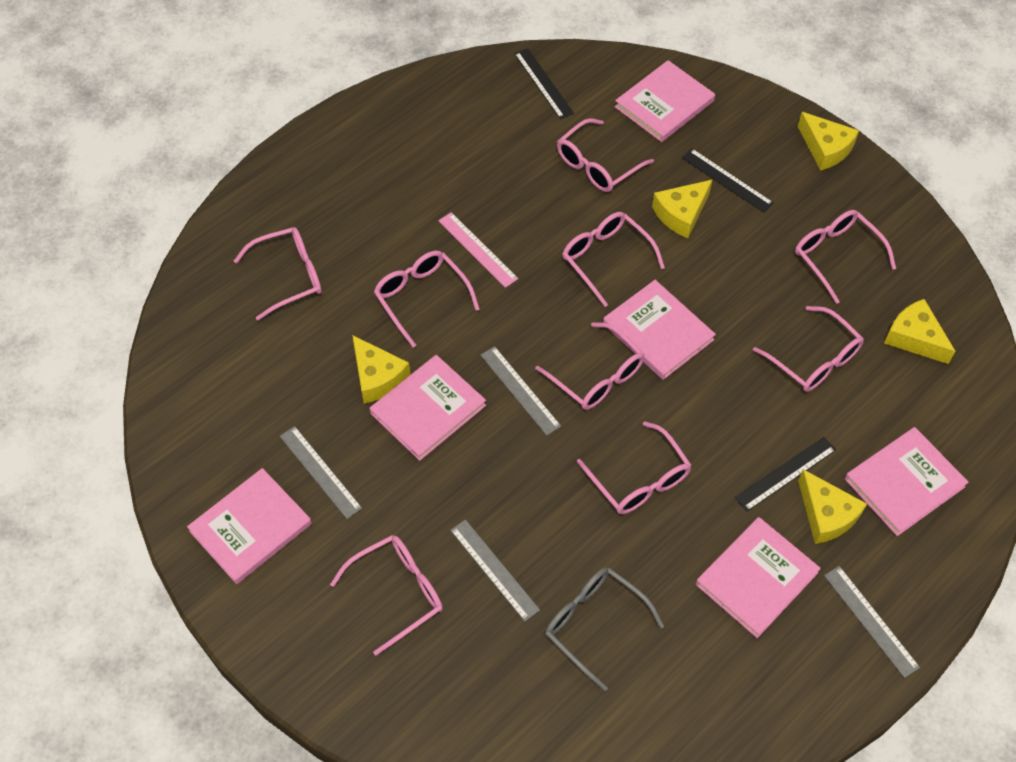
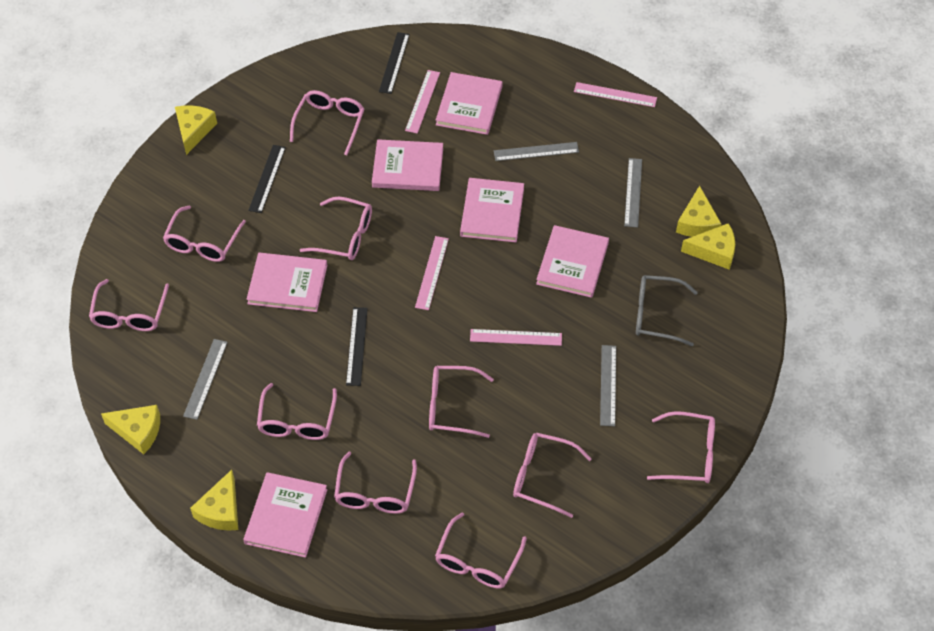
pink glasses: [234,227,322,320] [330,535,443,655] [374,251,480,348] [535,322,645,410] [557,118,654,192] [563,212,665,307] [577,421,692,514] [753,306,864,392] [795,210,896,304] = 9 -> [89,279,169,331] [163,206,246,262] [257,383,337,440] [290,90,364,155] [300,196,372,260] [334,452,417,514] [429,366,494,438] [435,512,527,589] [513,433,592,518] [647,411,715,483] = 10
pink ruler: [438,212,518,288] = 1 -> [405,70,440,134] [415,236,449,310] [470,329,562,346] [574,82,657,107] = 4

